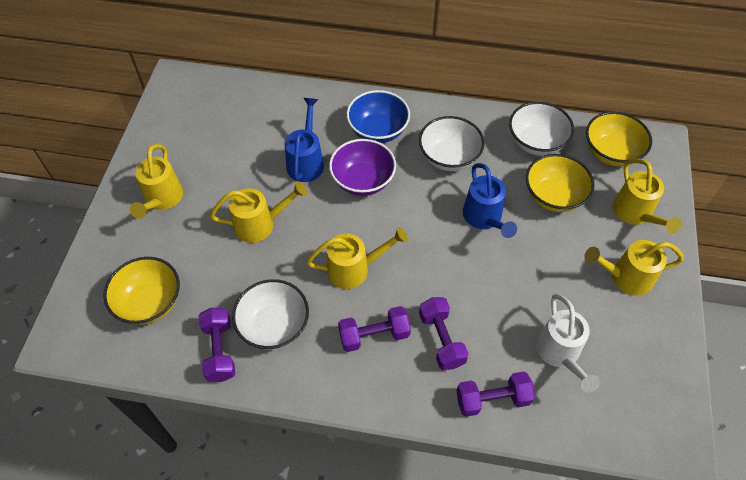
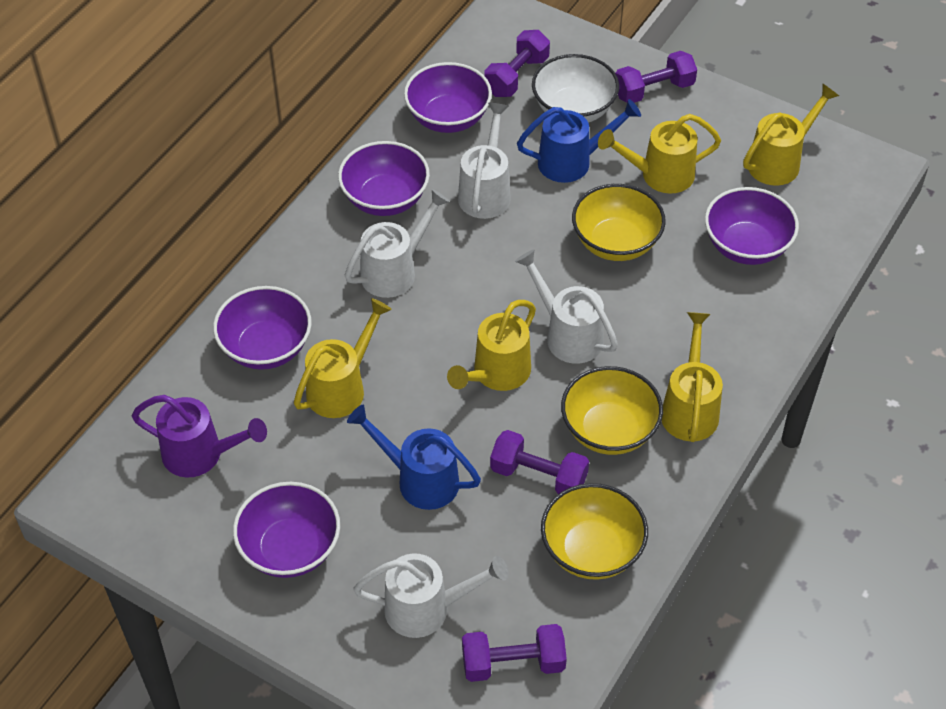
blue bowl: [346,90,410,143] = 1 -> none = 0
purple bowl: [329,139,396,196] = 1 -> [213,286,312,370] [233,482,340,578] [338,141,430,216] [404,62,492,133] [705,187,799,265] = 5
purple watering can: none = 0 -> [131,395,267,478] = 1
white bowl: [232,279,309,350] [419,116,485,171] [509,102,574,156] = 3 -> [532,54,619,123] = 1
white watering can: [536,294,600,393] = 1 -> [345,189,450,298] [353,553,509,638] [458,103,511,219] [515,249,618,364] = 4

